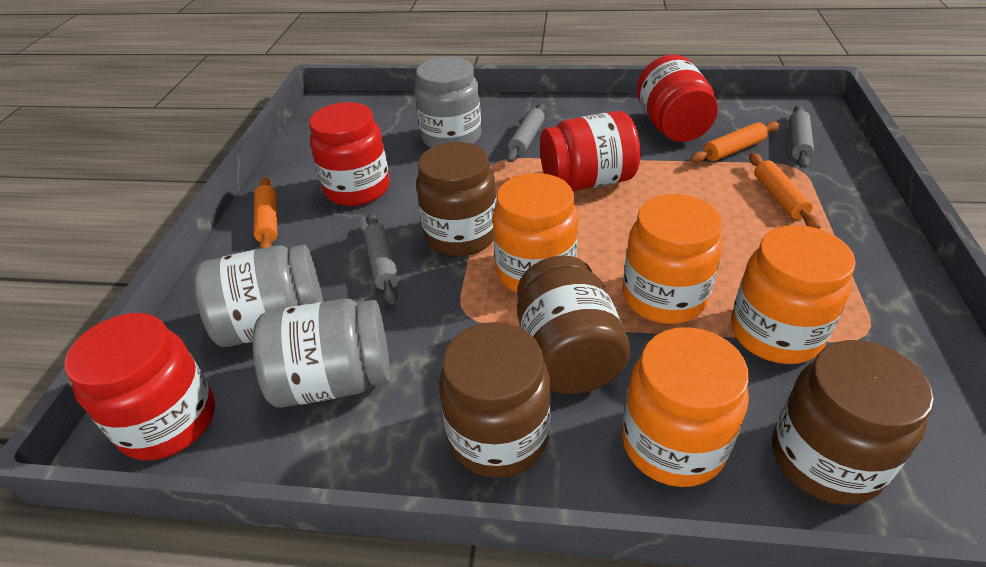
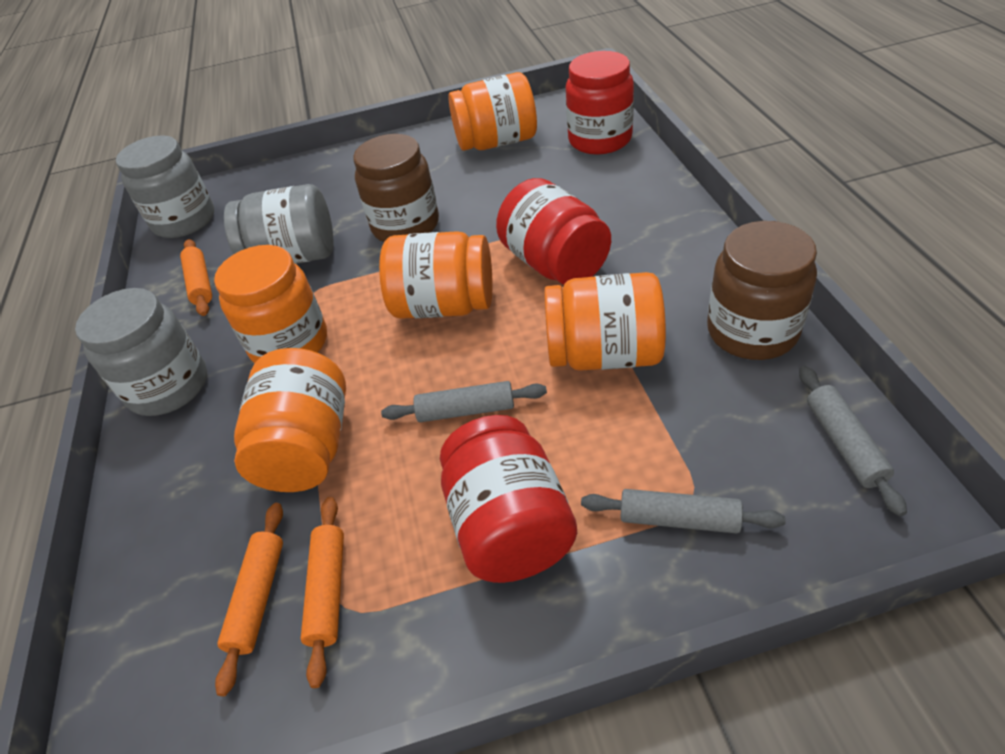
brown jar: [416,142,497,256] [439,322,551,478] [517,255,631,394] [772,340,934,505] = 4 -> [353,134,439,242] [707,221,817,360] = 2
orange jar: [493,173,578,293] [622,327,749,487] [623,194,723,324] [731,225,856,364] = 4 -> [214,245,327,363] [234,348,346,492] [379,231,492,319] [448,72,537,151] [544,272,666,371] = 5
red jar: [64,313,215,460] [309,102,390,206] [540,111,641,191] [637,54,718,142] = 4 -> [440,415,577,583] [496,178,611,285] [566,51,634,155] = 3

